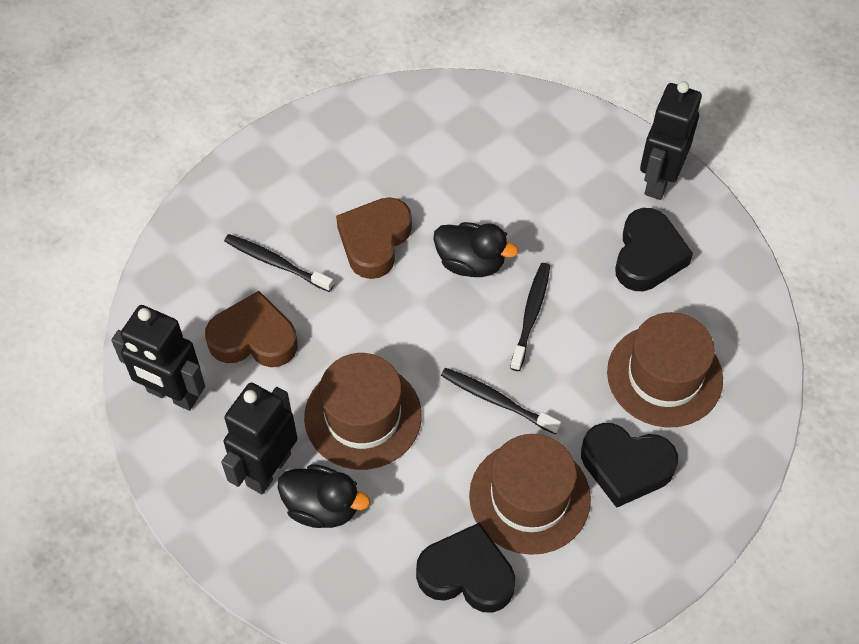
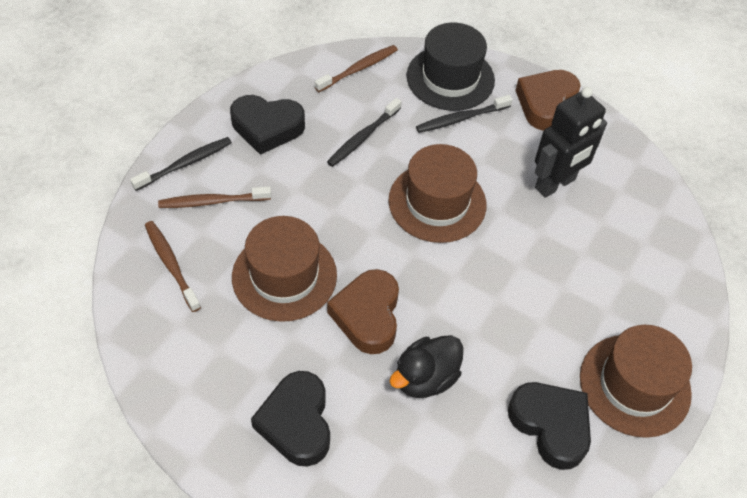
black duck: [277,464,370,528] [433,222,518,277] = 2 -> [389,335,463,398] = 1
black hat: none = 0 -> [406,23,495,111] = 1
black robot: [111,305,205,411] [221,383,298,494] [640,81,702,200] = 3 -> [535,87,607,198] = 1
brown toothbrush: none = 0 -> [145,221,201,312] [158,186,271,208] [315,45,398,92] = 3

